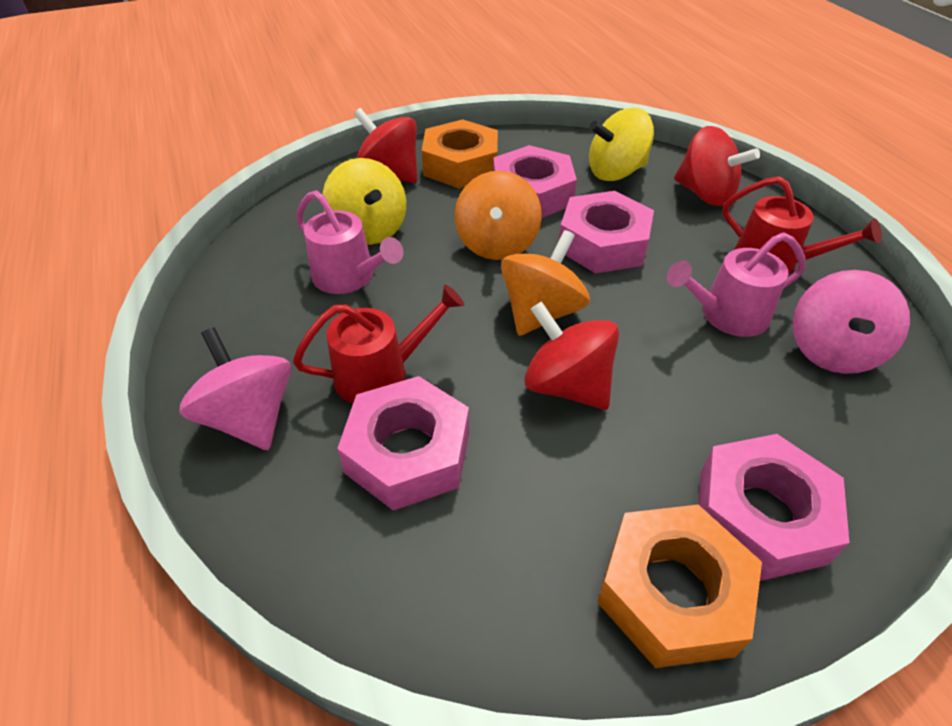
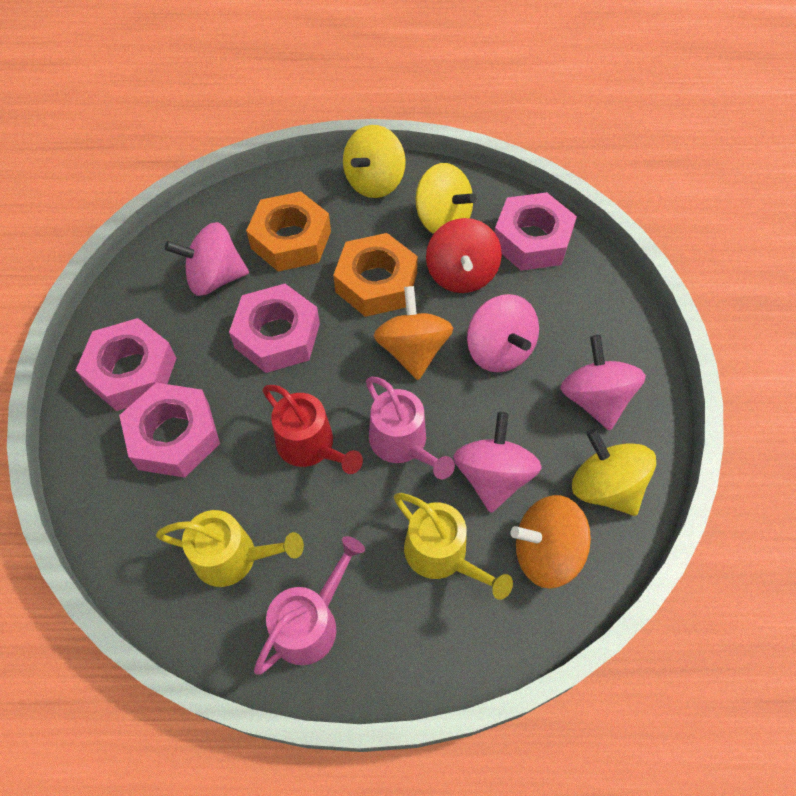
pink spinning top: [179,327,291,450] [793,270,910,374] = 2 -> [165,222,249,296] [453,412,541,513] [467,294,539,372] [560,335,646,430] = 4
red spinning top: [354,108,417,183] [524,301,619,410] [674,126,760,206] = 3 -> [426,218,502,293] = 1
red watering can: [293,284,464,404] [722,176,882,274] = 2 -> [262,385,363,474] = 1
yellow spinning top: [322,158,406,245] [589,108,654,181] = 2 -> [343,125,406,198] [416,163,476,234] [572,428,656,516] = 3
yellow watering can: none = 0 -> [156,510,304,587] [394,493,513,600] = 2

